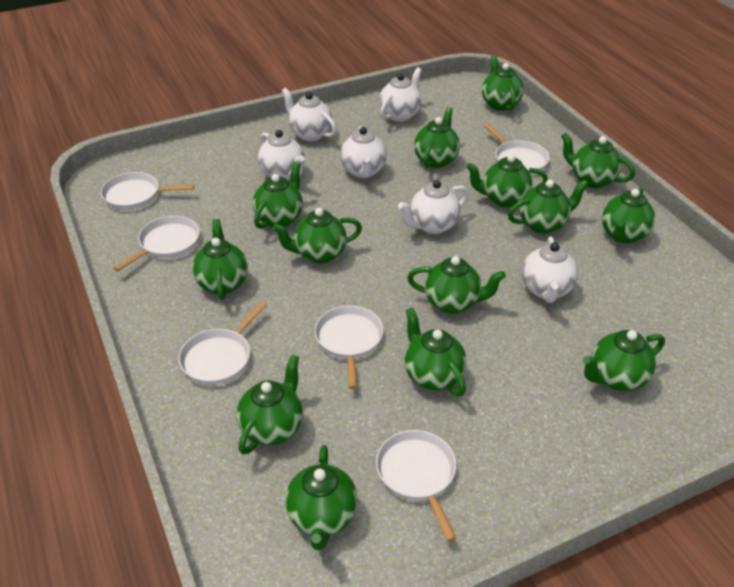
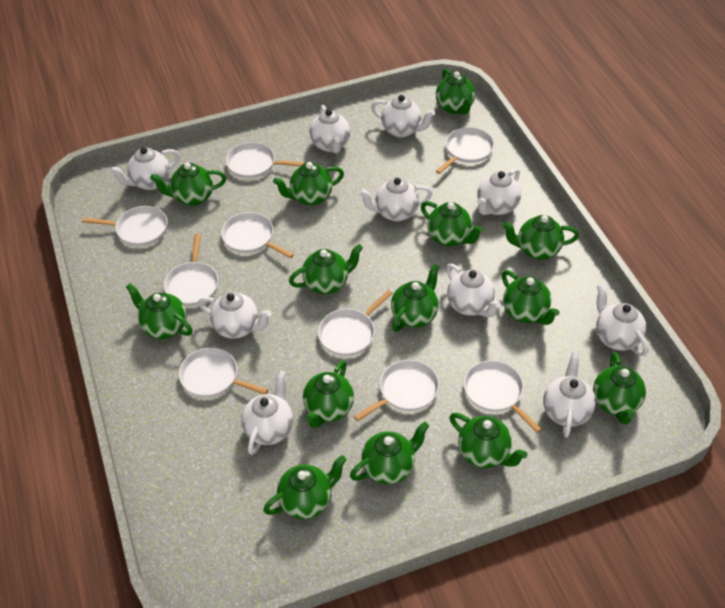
white pan: [101,172,194,210] [113,216,200,272] [179,302,267,385] [315,306,383,389] [376,430,456,542] [483,123,550,174] = 6 -> [82,206,167,246] [164,234,218,306] [179,347,268,397] [221,212,294,259] [226,142,305,179] [318,290,393,356] [354,360,439,421] [436,127,494,174] [464,360,542,433] = 9
white teapot: [258,130,305,181] [282,88,337,142] [340,126,386,178] [379,67,422,122] [398,180,469,234] [522,236,578,303] = 6 -> [110,147,180,190] [198,292,271,339] [241,371,293,455] [309,105,350,154] [358,178,433,221] [371,95,435,138] [446,264,501,317] [477,168,521,215] [543,352,596,438] [596,284,648,356] = 10

